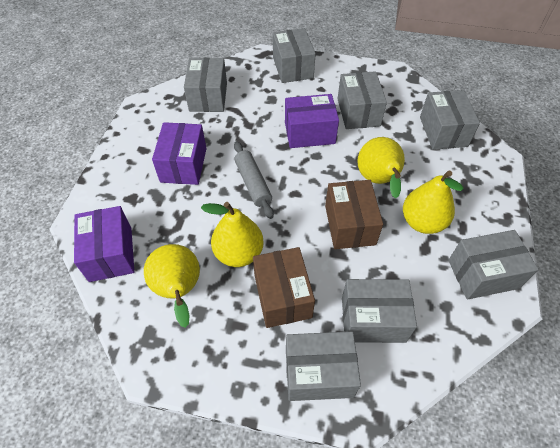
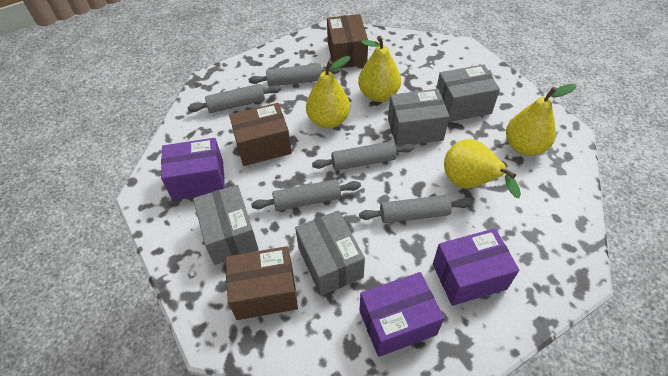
brown box: [253,247,315,328] [325,180,383,249] = 2 -> [225,246,298,320] [229,103,292,166] [327,14,368,68] = 3
grey box: [184,58,227,112] [273,28,316,83] [286,331,361,401] [337,71,387,129] [342,279,417,343] [420,90,480,150] [448,230,539,300] = 7 -> [193,185,259,265] [295,210,365,296] [388,89,450,147] [436,64,500,122] = 4
grey rolling pin: [234,141,274,219] = 1 -> [187,84,282,113] [249,63,339,87] [251,179,361,211] [312,141,415,171] [359,195,472,223] = 5

